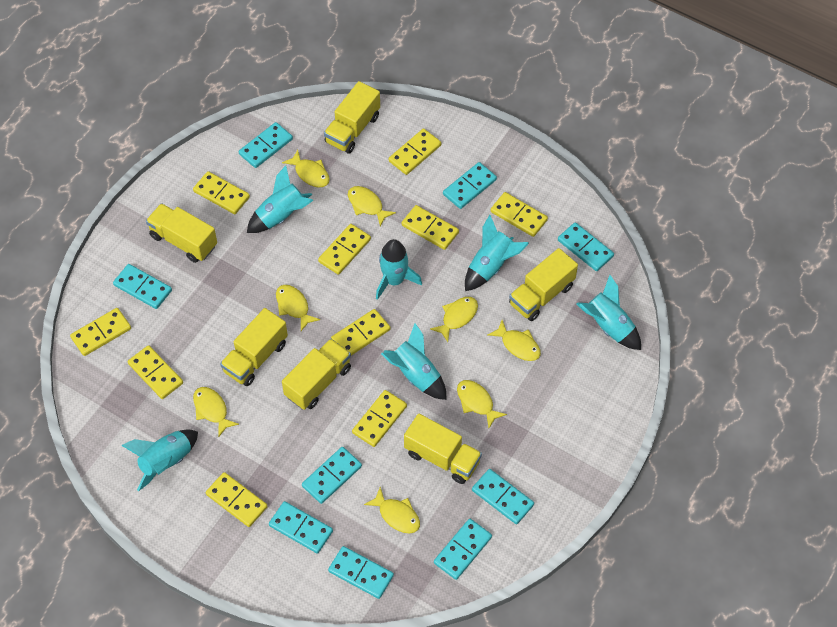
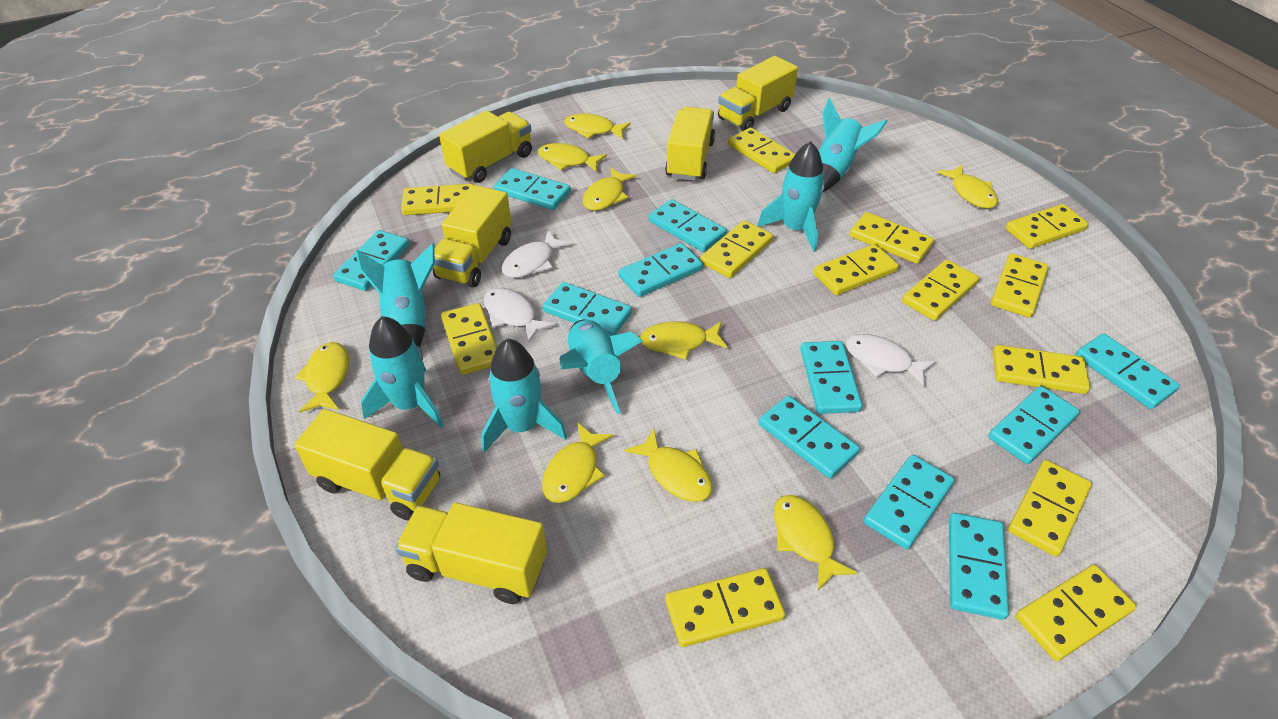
turquoise domino: [113,264,172,309] [239,122,293,168] [269,501,333,554] [302,447,362,504] [328,546,394,599] [434,519,492,580] [443,162,497,209] [472,469,534,524] [558,222,614,271] = 9 -> [333,230,410,291] [494,168,571,210] [543,282,632,336] [619,243,703,297] [649,199,727,252] [759,395,860,478] [800,341,862,414] [864,455,955,549] [949,513,1009,620] [988,386,1080,464] [1075,333,1180,409] = 11
white fish: none = 0 -> [484,288,556,343] [502,230,572,278] [845,334,936,387] = 3
yellow domino: [70,308,131,356] [128,345,183,399] [193,171,250,214] [206,472,268,527] [318,224,371,275] [331,309,390,356] [352,390,407,447] [389,128,441,175] [402,205,459,250] [490,192,548,237] = 10 -> [401,183,474,215] [441,303,497,375] [665,568,785,647] [700,220,773,278] [728,128,795,173] [813,244,899,295] [849,212,934,264] [902,259,979,321] [991,253,1049,318] [993,345,1090,394] [1006,204,1089,249] [1008,460,1092,557] [1016,565,1136,661] = 13
yellow fish: [193,387,239,437] [276,285,320,331] [282,150,330,188] [348,186,396,227] [364,487,420,533] [430,297,478,342] [457,380,507,428] [488,320,541,361] = 8 -> [295,342,349,413] [538,143,607,172] [542,422,613,503] [564,113,631,139] [583,167,637,211] [624,429,713,502] [640,321,728,360] [774,495,857,590] [937,165,998,209] = 9

